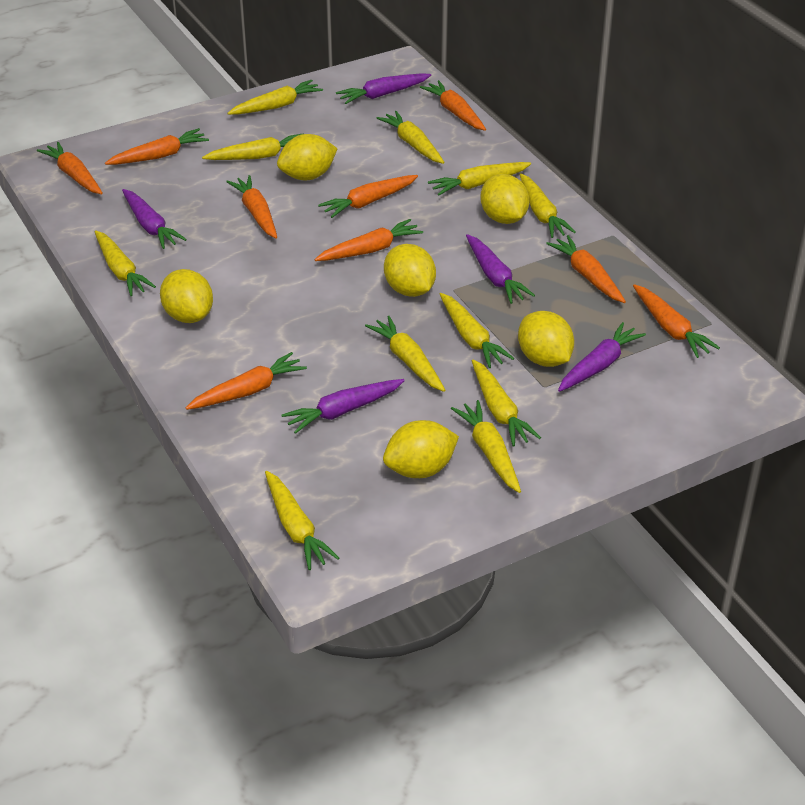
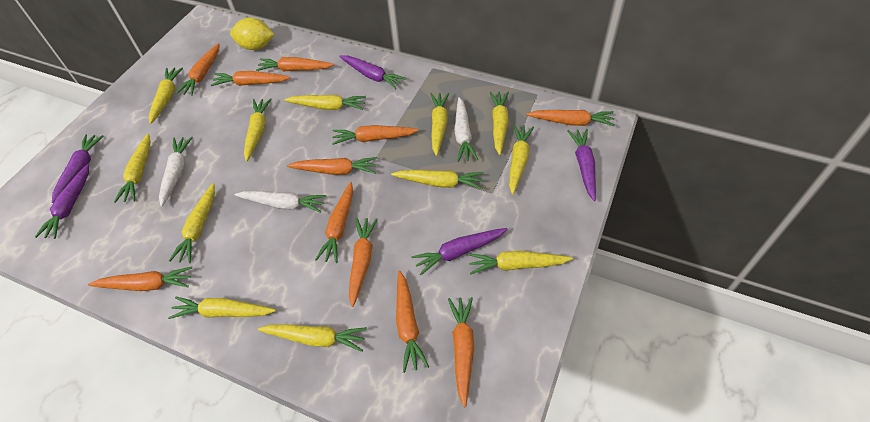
orange carrot: [37,142,103,194] [105,128,209,165] [186,352,307,410] [226,175,277,239] [315,219,423,261] [318,175,418,218] [420,80,486,131] [546,235,626,303] [633,284,720,358] = 9 -> [88,267,192,291] [176,43,220,96] [211,71,290,86] [256,57,334,71] [287,157,377,175] [315,182,353,263] [332,125,419,145] [349,218,378,307] [396,270,429,373] [448,297,474,407] [526,110,615,126] = 11
white carrot: none = 0 -> [159,137,193,207] [234,191,326,213] [454,97,478,162] = 3
yellow carrot: [95,230,156,296] [202,134,302,160] [227,80,323,115] [265,471,339,570] [365,316,445,392] [376,111,444,164] [428,162,531,196] [440,293,514,368] [451,400,521,493] [472,359,541,447] [519,173,576,238] = 11 -> [114,133,151,203] [149,67,183,124] [168,297,276,319] [169,183,215,263] [244,98,272,162] [258,324,367,352] [284,95,366,110] [391,170,484,189] [430,93,449,156] [468,251,573,274] [490,91,509,155] [509,124,534,195] = 12
yellow lemon: [160,269,213,323] [277,134,338,180] [383,420,459,478] [384,244,436,297] [480,174,529,224] [518,311,574,367] = 6 -> [230,17,274,50] = 1

